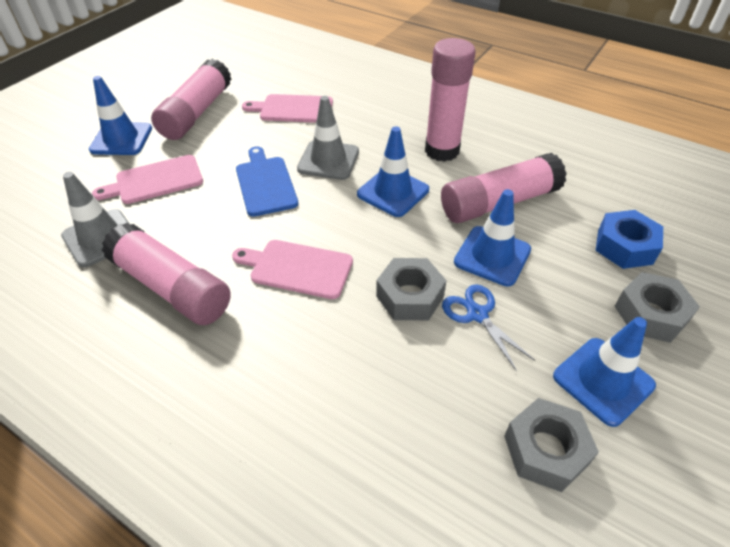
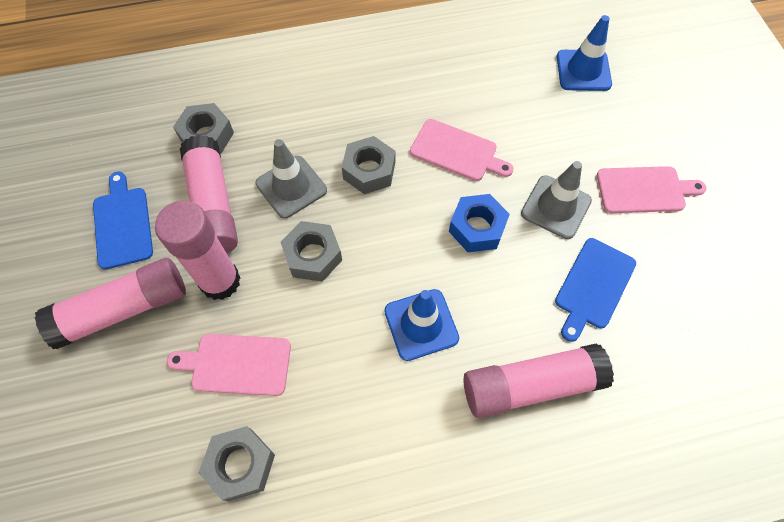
blue cutting board: [236,146,298,217] = 1 -> [93,172,153,270] [555,238,636,342] = 2
blue scissors: [442,284,535,371] = 1 -> none = 0
blue traffic cone: [89,76,152,155] [357,126,429,217] [454,189,531,287] [553,317,656,427] = 4 -> [384,289,459,361] [557,15,612,91] = 2
grey nut: [376,258,447,320] [504,398,599,492] [615,272,700,343] = 3 -> [173,103,234,154] [199,426,275,501] [281,221,342,282] [342,136,395,194] = 4

